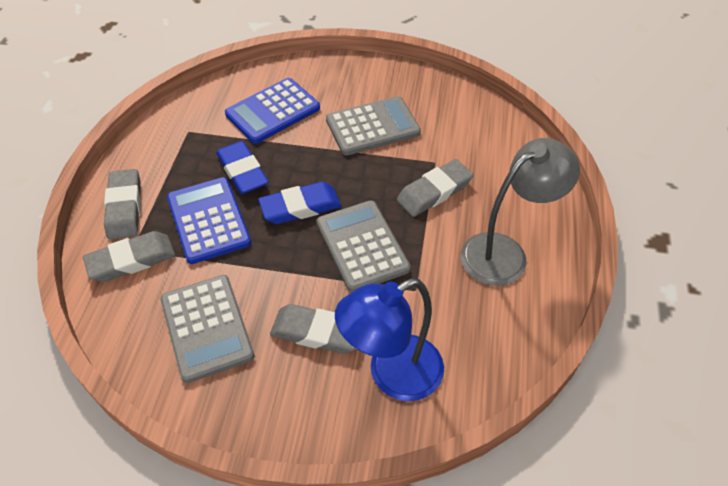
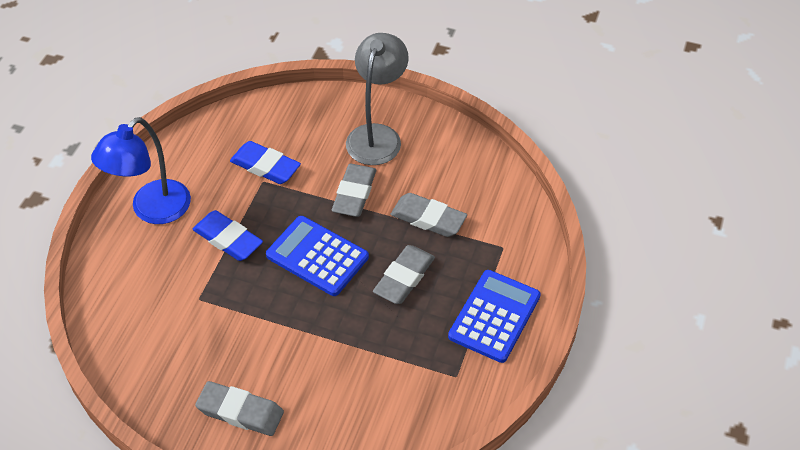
grey calculator: [160,275,254,383] [316,201,410,292] [326,96,421,156] = 3 -> none = 0

